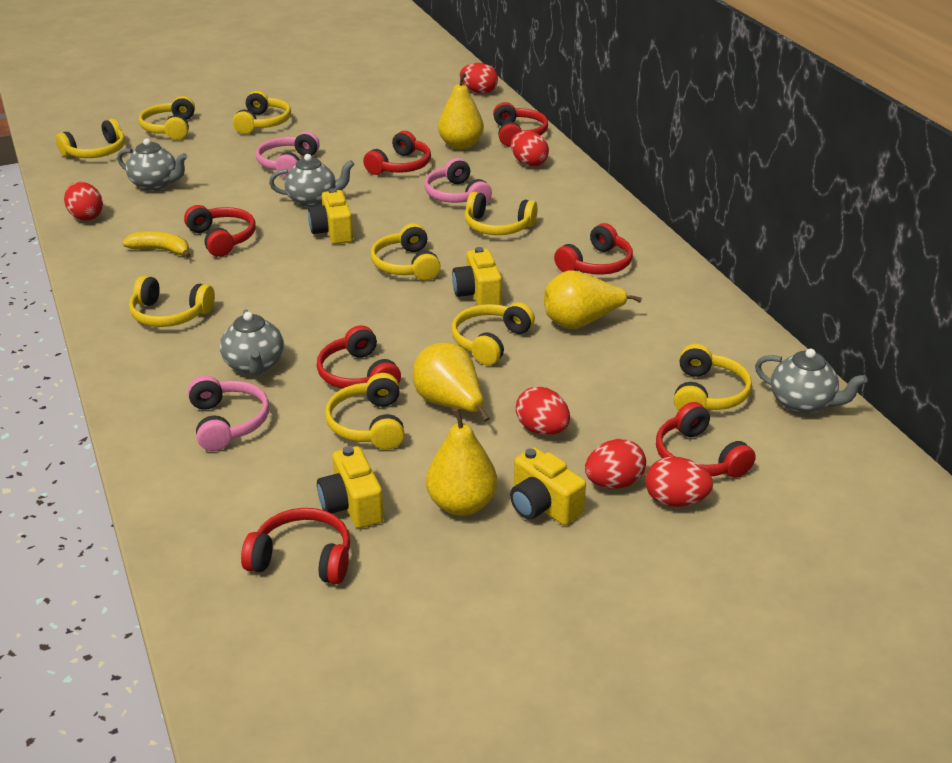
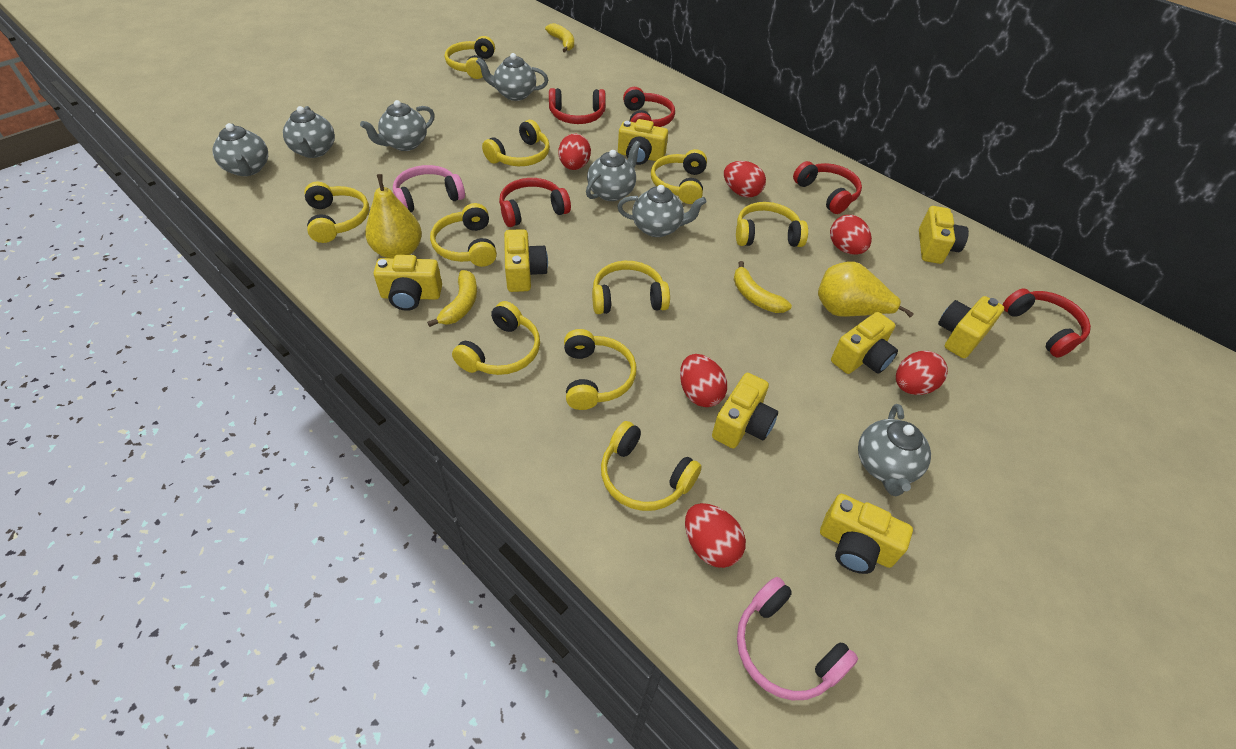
grey teapot: [117,138,187,191] [220,310,284,375] [269,154,354,207] [755,349,867,414] = 4 -> [213,123,268,176] [283,106,335,158] [360,100,435,151] [476,53,548,101] [586,141,641,201] [617,185,707,237] [858,404,931,496] = 7
pink headphones: [188,375,269,451] [256,131,320,178] [424,158,492,203] = 3 -> [393,165,465,212] [737,577,858,700] = 2
red headphones: [184,205,256,257] [241,508,350,584] [317,325,401,389] [363,131,431,175] [493,102,548,147] [554,223,633,275] [656,402,756,478] = 7 -> [499,178,571,227] [549,88,606,124] [623,87,675,127] [793,161,862,214] [1003,288,1091,358] = 5
yellow banana: [122,231,191,258] = 1 -> [427,270,477,327] [545,23,574,52] [734,261,792,313] = 3
yellow camera: [308,188,353,244] [317,446,384,528] [452,247,502,305] [510,447,586,525] = 4 -> [374,255,442,311] [504,229,548,292] [618,119,668,165] [712,373,778,448] [820,494,913,574] [831,312,898,374] [919,206,969,264] [938,296,1004,358] = 8
yellow headphones: [56,119,125,158] [129,276,215,327] [139,96,195,140] [233,91,291,134] [325,373,404,450] [371,223,441,281] [451,302,535,365] [465,192,538,235] [674,344,752,411] = 9 -> [304,182,369,243] [430,203,497,267] [445,36,495,79] [452,301,540,375] [482,120,550,166] [564,329,637,410] [592,261,670,314] [601,421,702,511] [651,149,707,204] [736,202,808,247] = 10
yellow pear: [413,343,490,421] [426,408,497,516] [438,72,484,150] [544,270,642,329] = 4 -> [365,174,422,258] [818,261,914,317] = 2

